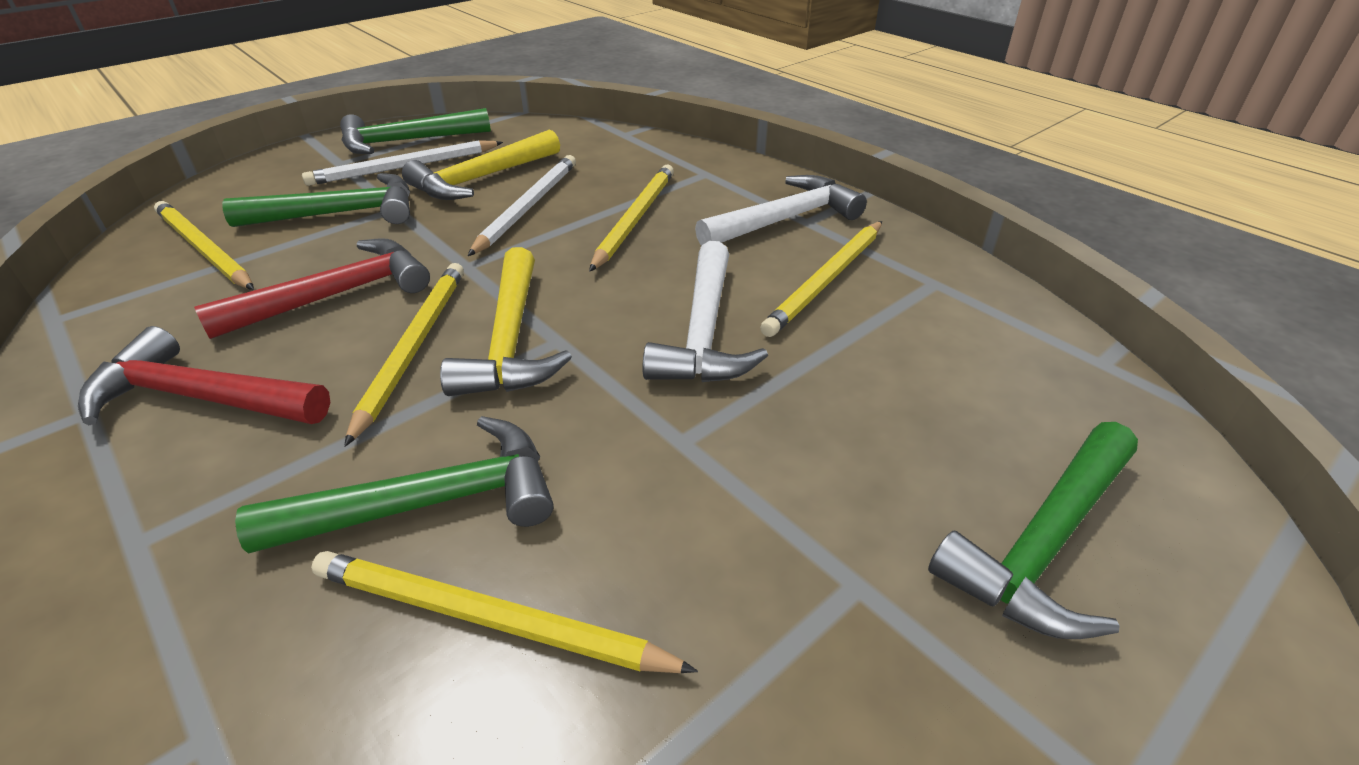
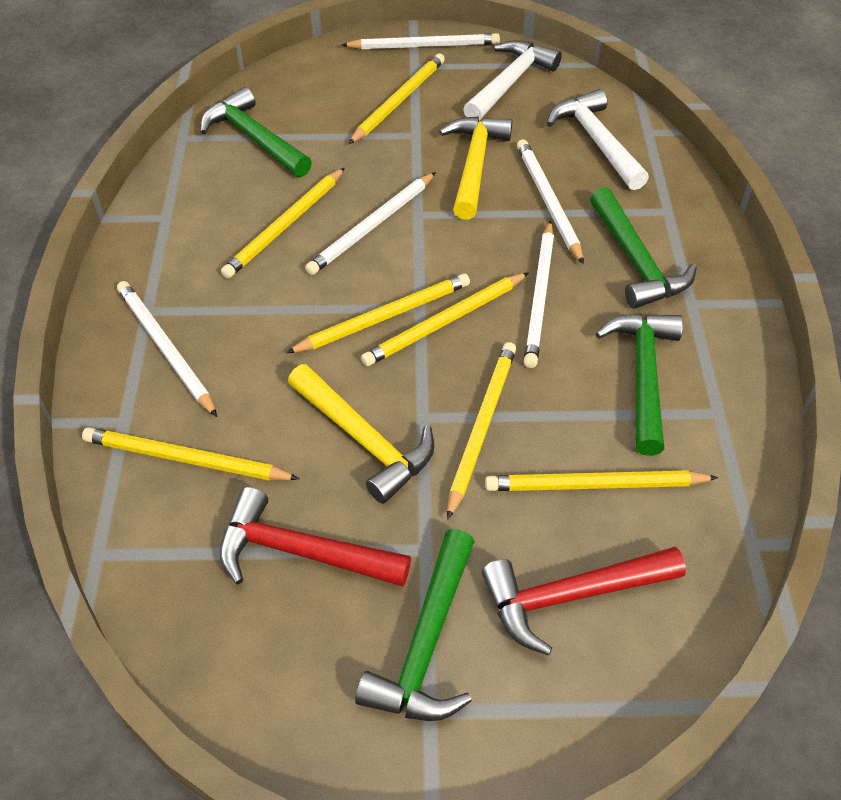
white pencil: [302,140,503,186] [468,155,576,256] = 2 -> [117,281,217,417] [305,172,436,275] [342,33,500,50] [517,139,584,264] [524,220,554,368] = 5
yellow pencil: [154,201,254,290] [311,551,698,673] [344,263,464,447] [589,165,674,272] [760,221,882,337] = 5 -> [82,427,300,481] [221,168,345,278] [286,274,470,353] [349,53,445,144] [361,272,529,366] [447,342,516,520] [485,470,718,491] = 7

